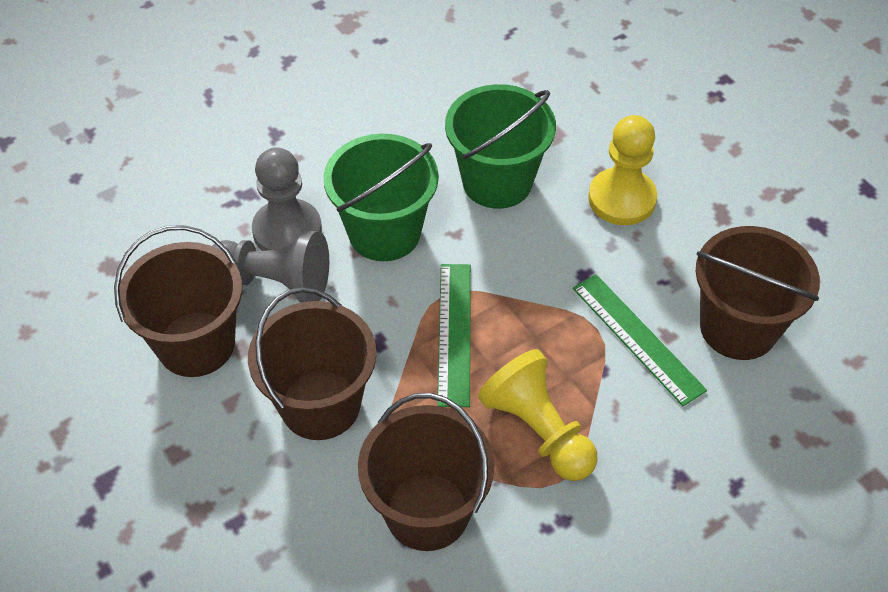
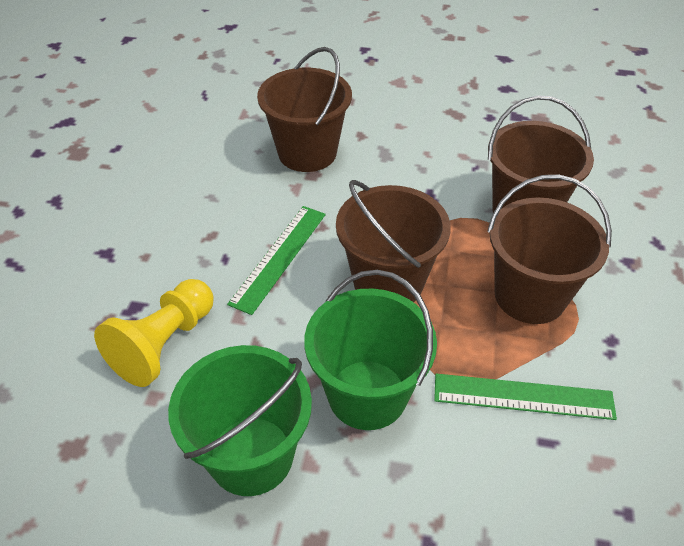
grey pawn: [212,231,329,303] [252,147,322,251] = 2 -> none = 0
yellow pawn: [478,349,597,481] [588,115,657,225] = 2 -> [94,279,214,387] = 1

